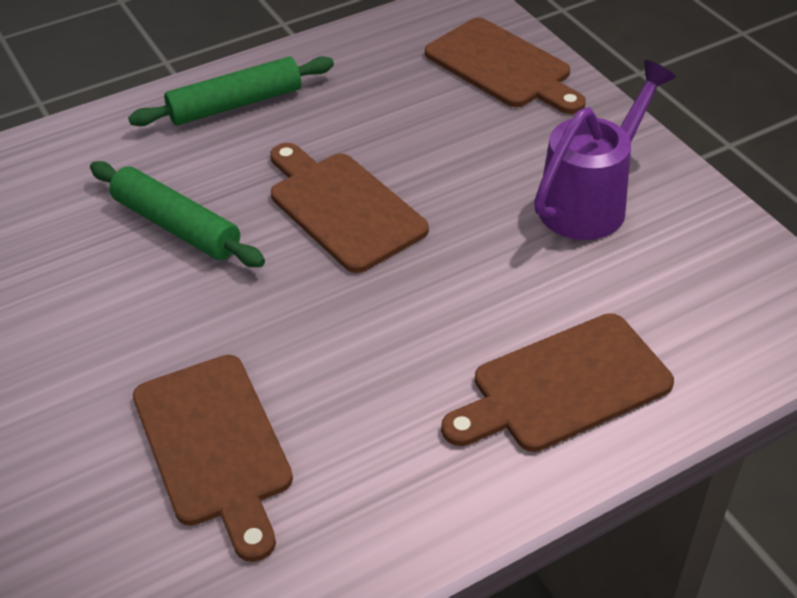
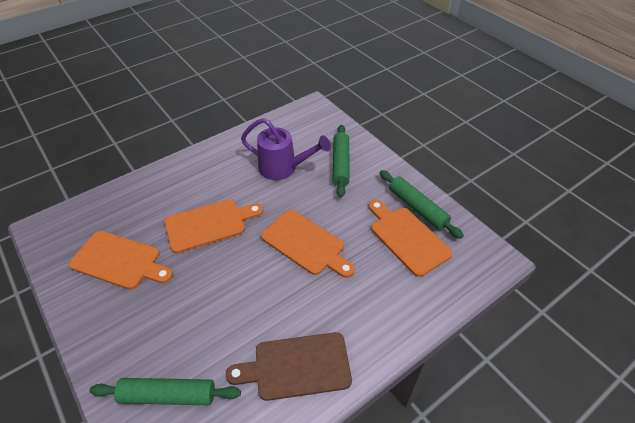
brown cutting board: [133,355,293,562] [270,143,429,273] [425,18,586,114] [441,313,674,452] = 4 -> [226,332,352,401] = 1
green rolling pin: [90,161,265,267] [128,56,334,126] = 2 -> [89,378,241,405] [333,125,350,197] [380,170,464,239] = 3
orange cutting board: none = 0 -> [69,231,173,290] [164,199,263,253] [261,210,355,278] [369,200,453,277] = 4

